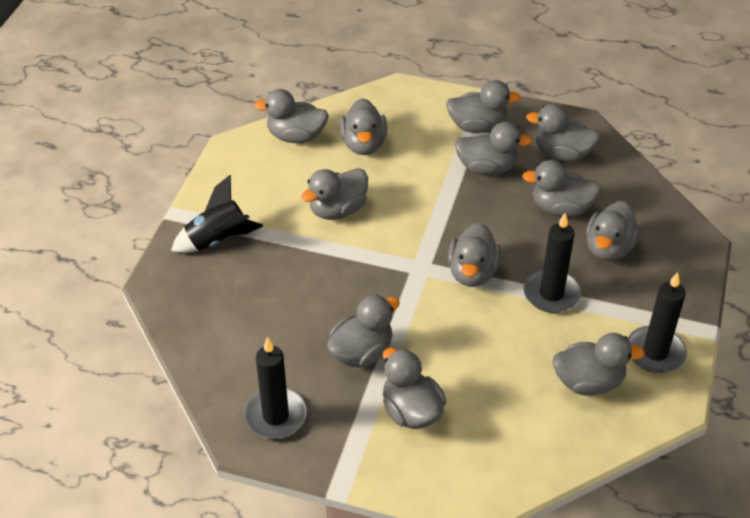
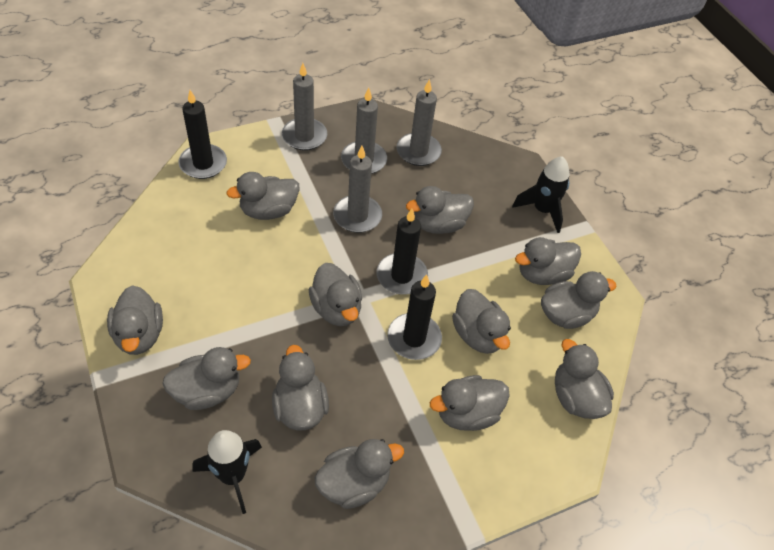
black rocket: [171,175,263,253] = 1 -> [192,430,262,514] [512,156,569,233] = 2
grey candle: none = 0 -> [282,63,327,151] [333,146,382,233] [341,88,387,174] [396,79,442,166] = 4

